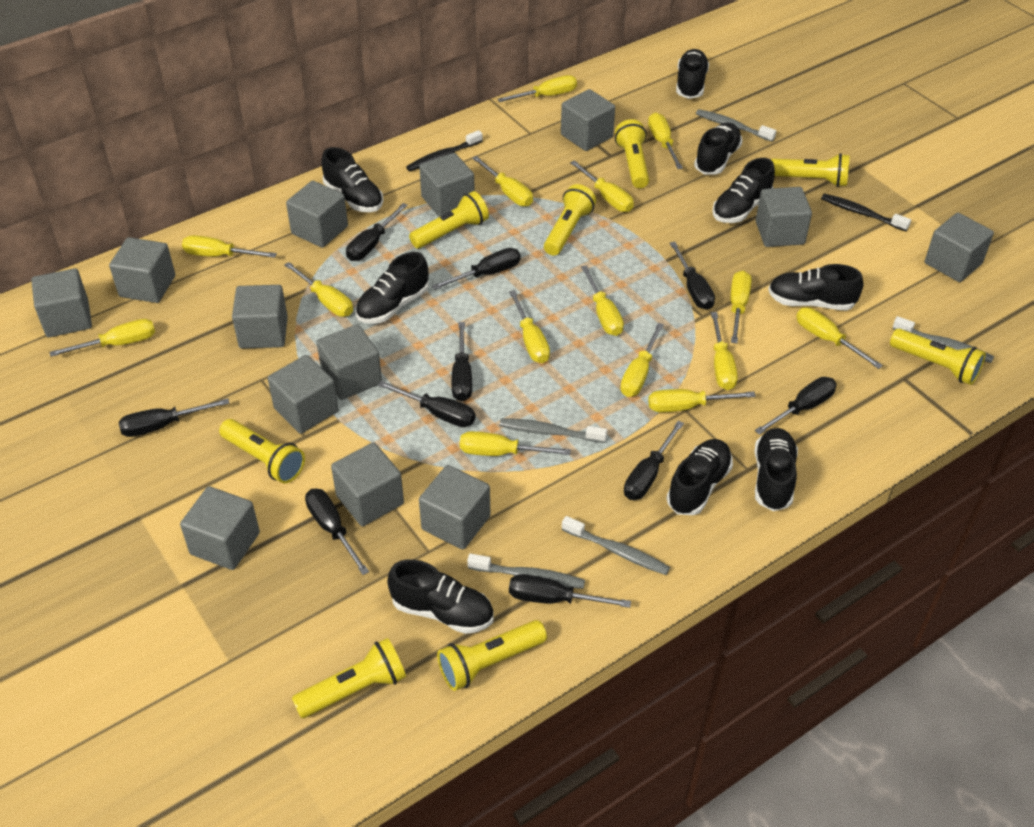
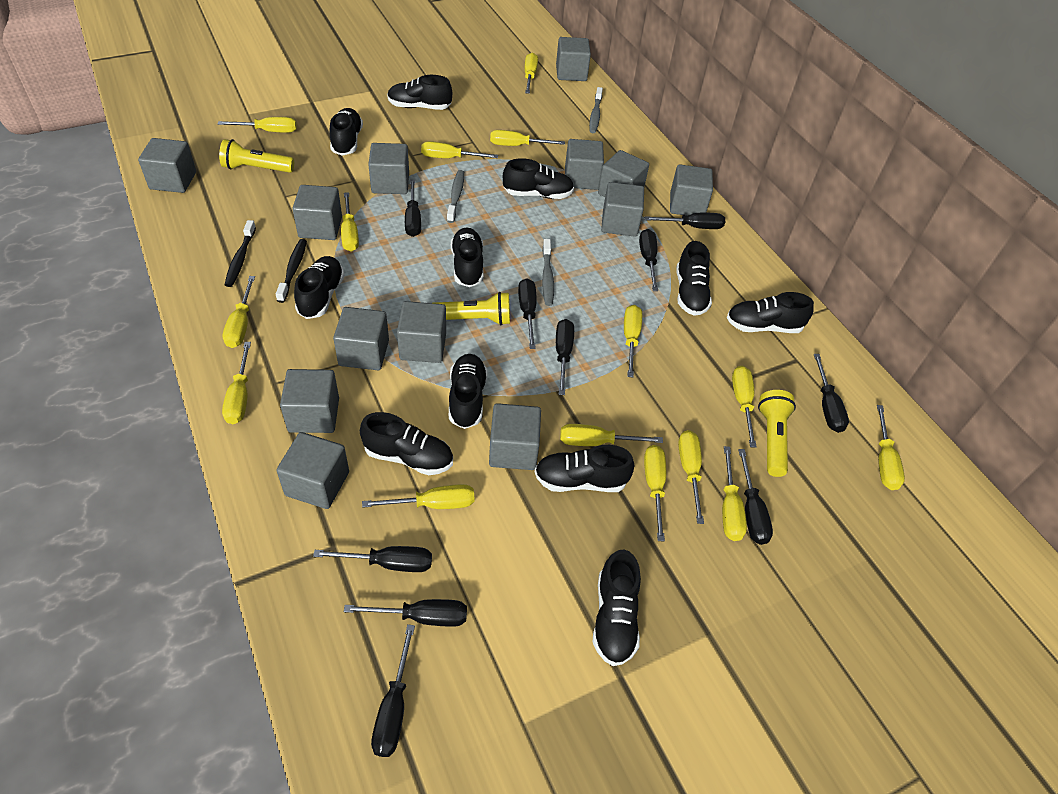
black shoe: [321,147,383,212] [355,252,429,324] [387,559,494,634] [667,439,733,515] [676,49,709,99] [694,122,743,174] [712,158,775,223] [754,428,798,511] [768,264,863,311] = 9 -> [294,256,345,319] [330,108,363,156] [360,412,453,475] [387,75,452,110] [449,354,488,429] [451,227,483,287] [503,158,574,199] [535,445,634,492] [593,549,641,666] [676,241,712,316] [727,292,814,333] = 11
grey toothbrush: [467,554,585,589] [500,418,607,443] [562,516,670,575] [696,109,776,142] [893,316,994,363] = 5 -> [447,170,464,223] [542,239,554,306] [589,87,603,133] = 3
yellow flashlight: [219,419,305,484] [292,638,406,718] [409,191,489,249] [437,620,547,691] [544,184,596,256] [615,119,649,188] [770,153,849,187] [890,329,986,385] = 8 -> [219,139,294,173] [434,292,510,325] [758,390,796,477] = 3

